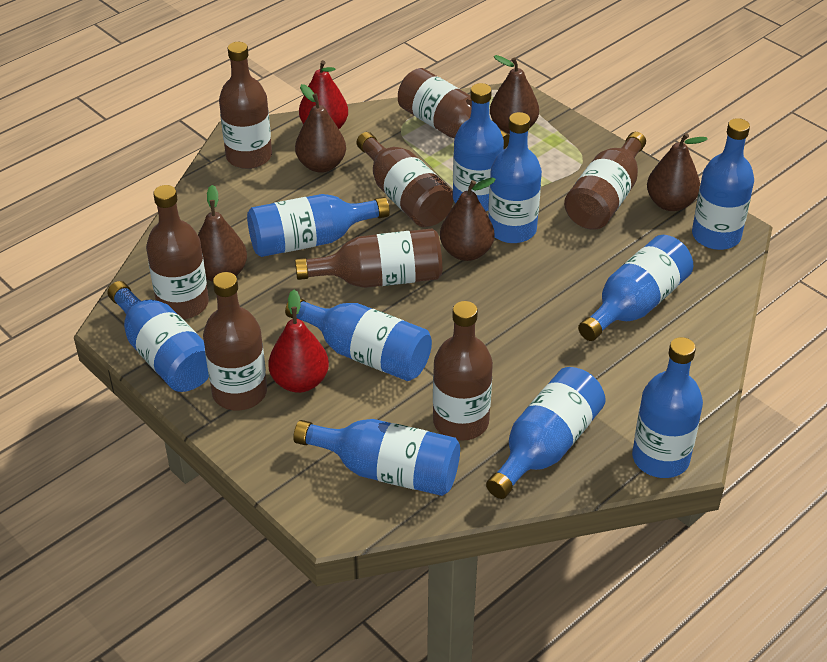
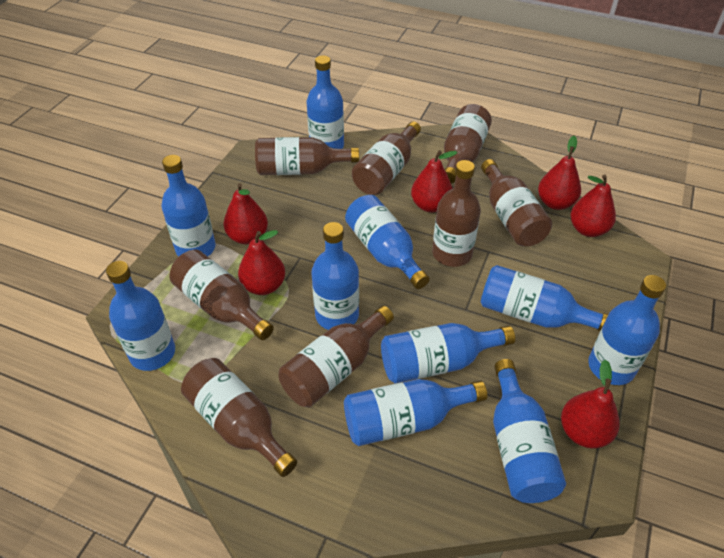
brown pear: [198,185,247,282] [295,84,346,173] [440,177,496,261] [490,55,539,134] [647,133,708,211] = 5 -> none = 0
red pear: [269,290,329,393] [299,60,348,129] = 2 -> [224,183,268,245] [238,230,285,295] [411,150,458,212] [538,136,581,210] [561,360,620,449] [570,175,616,237] = 6

